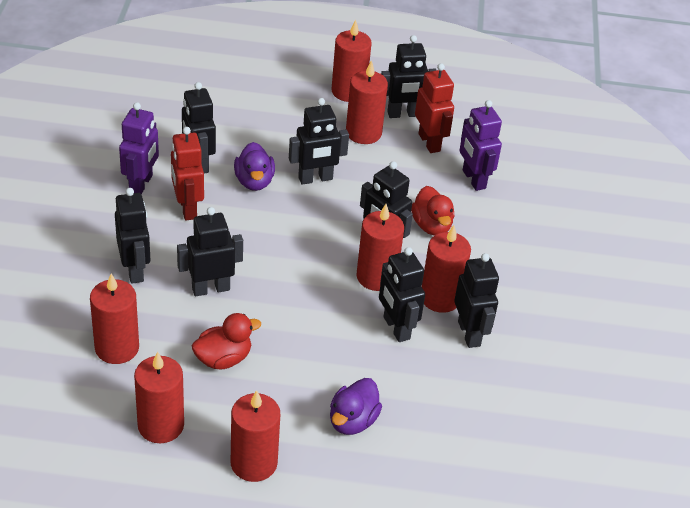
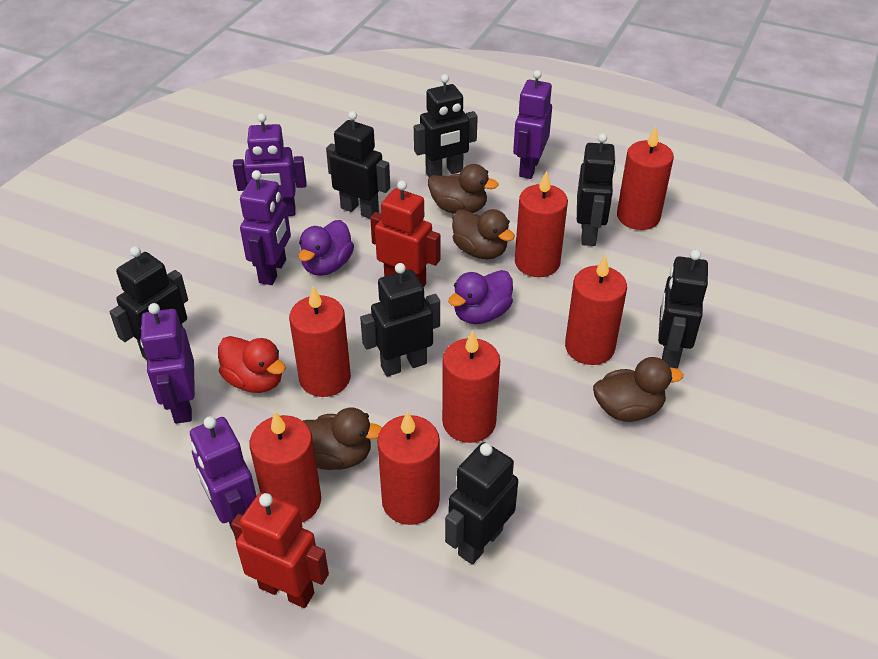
black robot: [115,188,150,284] [177,207,243,297] [182,82,216,173] [289,98,349,185] [360,161,413,238] [379,247,425,342] [381,35,436,118] [454,253,499,348] = 8 -> [109,246,188,360] [326,111,390,219] [360,263,440,377] [414,74,478,177] [445,442,518,565] [577,133,616,246] [658,250,708,368] = 7
brown duck: none = 0 -> [303,408,382,470] [428,164,499,214] [452,209,515,259] [593,357,683,422] = 4
purple robot: [119,102,159,194] [459,100,502,191] = 2 -> [140,303,195,424] [190,416,257,531] [233,113,306,216] [240,170,291,285] [513,70,552,179] = 5
red duck: [192,313,261,369] [411,186,454,235] = 2 -> [218,336,286,393] = 1

